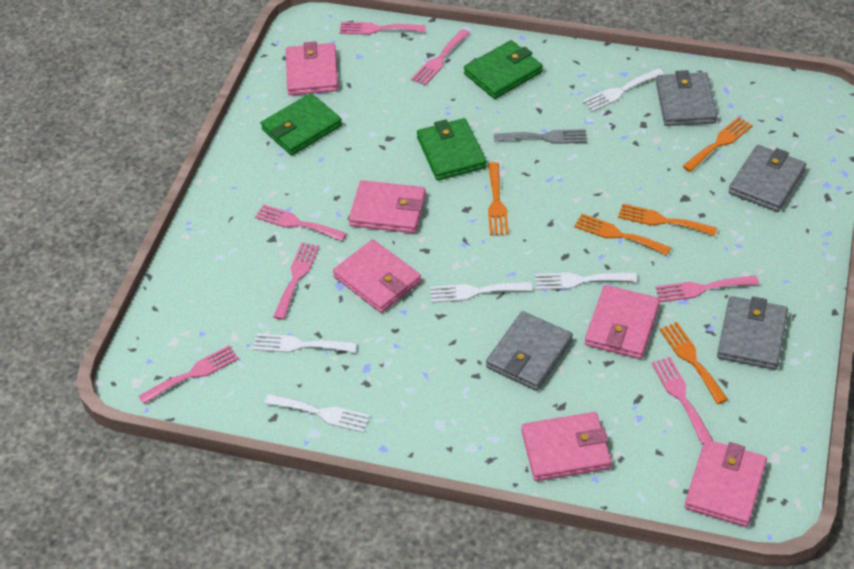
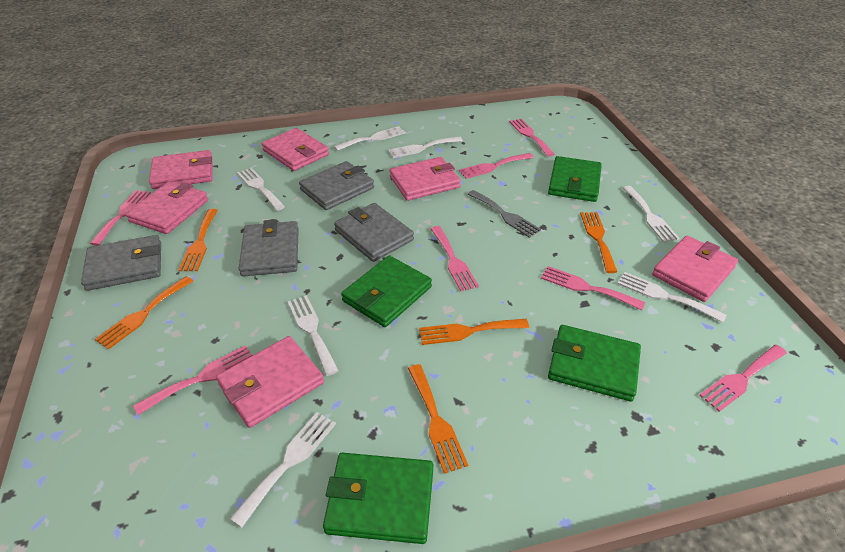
green wallet: [261,93,342,155] [417,118,487,181] [464,40,543,99] = 3 -> [323,453,433,544] [341,255,432,327] [548,156,602,202] [548,325,641,401] = 4
white fork: [253,333,357,353] [264,394,370,433] [430,282,532,303] [535,273,637,290] [582,68,664,112] = 5 -> [230,412,336,528] [237,168,285,211] [288,295,339,376] [334,126,406,151] [388,136,463,158] [618,272,727,323] [623,186,680,242] = 7

